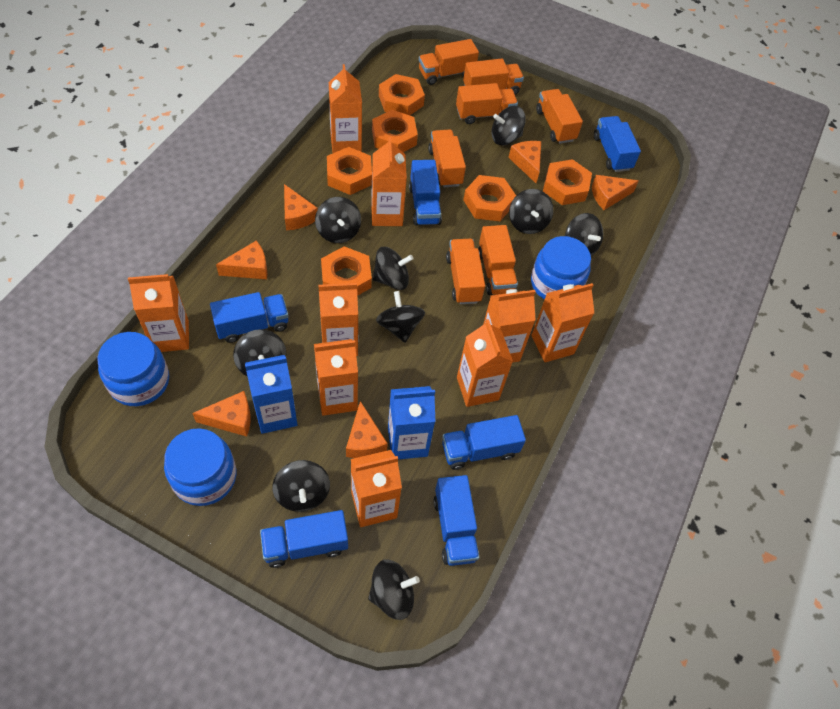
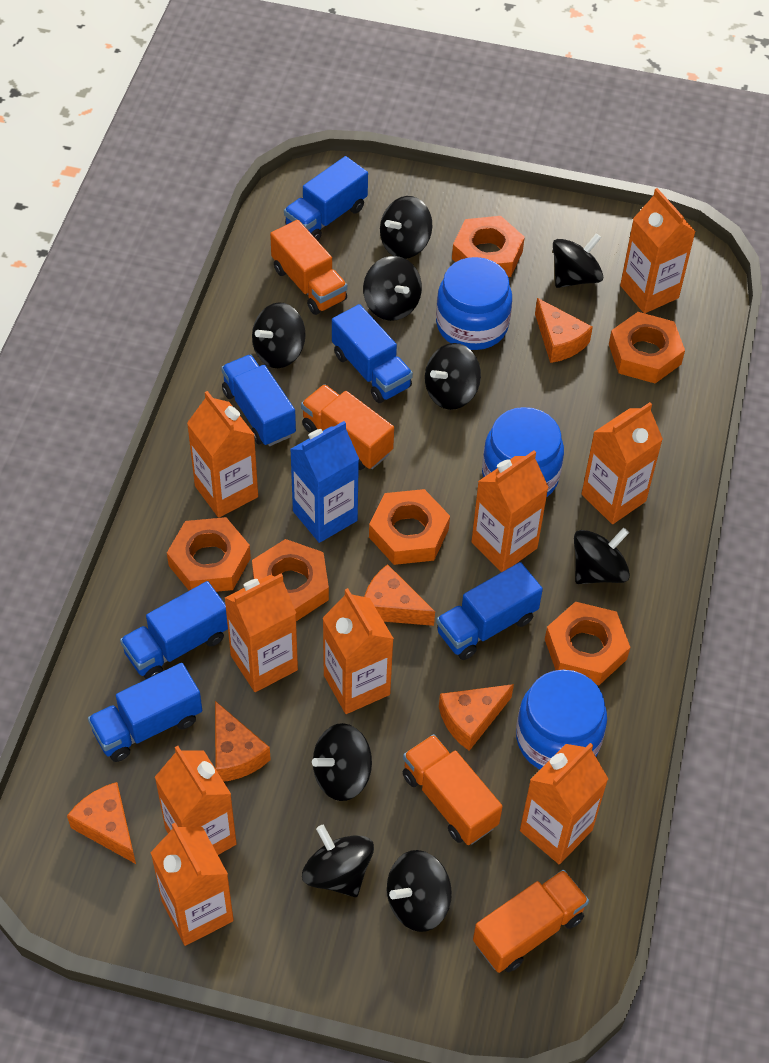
blue carton: [245,355,297,434] [388,386,435,460] = 2 -> [290,421,359,543] = 1
orange cheese: [192,391,251,437] [216,241,268,279] [284,184,318,230] [346,401,388,458] [508,141,541,183] [592,175,639,210] = 6 -> [67,782,136,864] [215,701,271,782] [364,564,435,626] [439,684,514,751] [535,298,593,363] = 5
orange truck: [419,39,479,85] [428,129,466,188] [446,239,485,304] [456,83,518,124] [463,59,524,95] [478,225,518,295] [536,89,583,144] = 7 -> [270,220,347,315] [301,384,394,470] [403,734,503,845] [473,870,589,973] = 4

